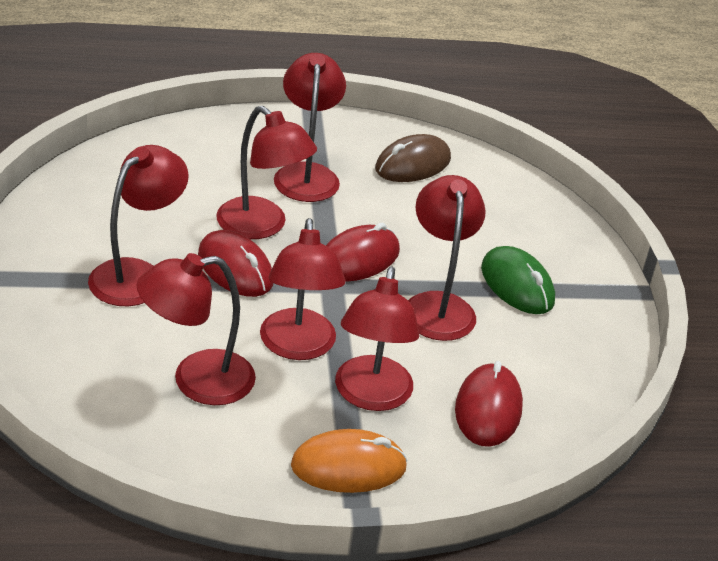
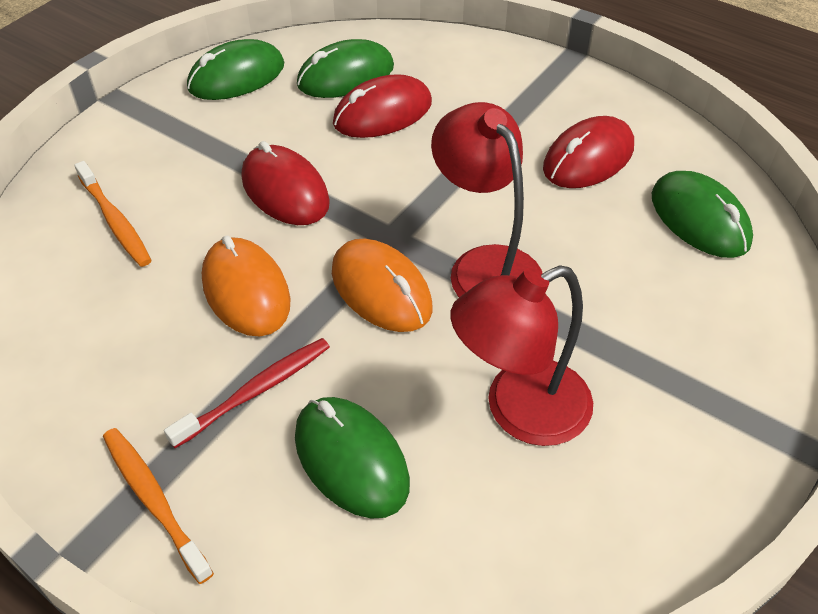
brown mouse: [375,134,451,182] = 1 -> none = 0
green mouse: [481,246,555,314] = 1 -> [187,39,284,100] [295,397,410,519] [297,39,394,98] [651,171,753,258] = 4
orange mouse: [291,429,408,493] = 1 -> [202,236,290,337] [332,239,433,332] = 2
orange toothbrush: none = 0 -> [74,161,152,267] [103,428,214,584] = 2
red lamp: [88,145,189,306] [136,253,256,405] [216,106,317,239] [260,218,345,360] [274,53,346,202] [335,267,420,411] [408,175,486,341] = 7 -> [431,102,542,297] [450,265,593,446] = 2
red toothbrush: none = 0 -> [164,338,330,448] = 1

